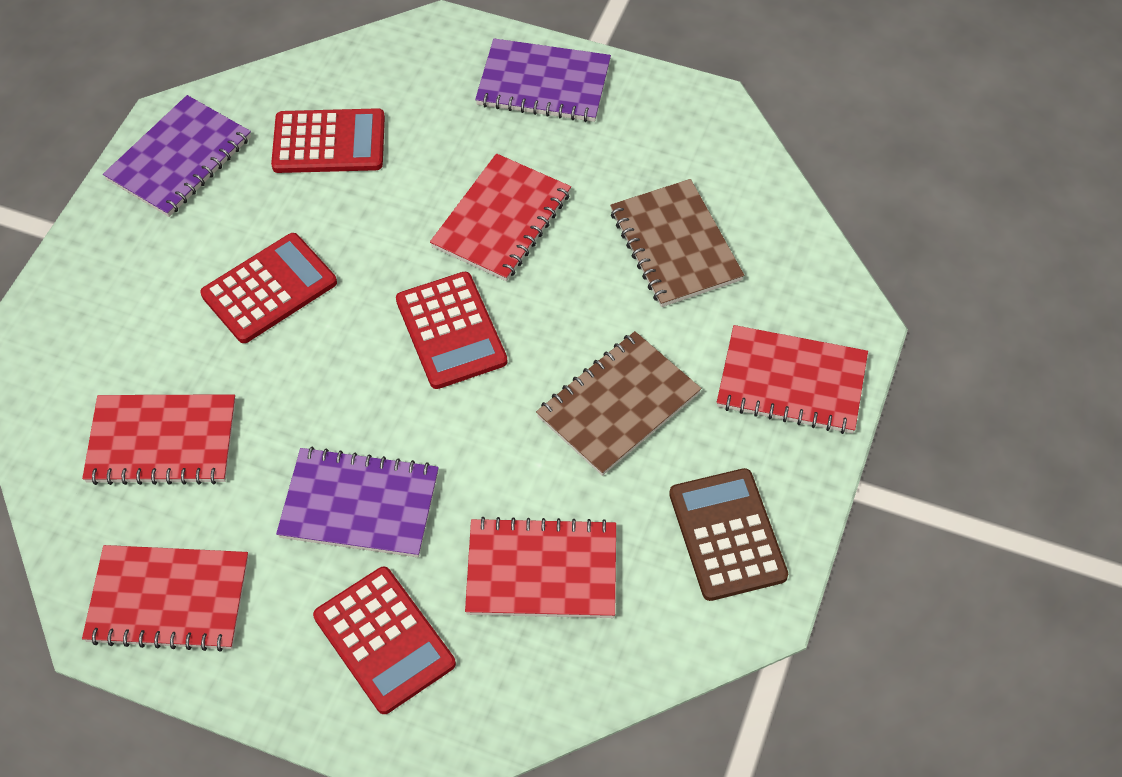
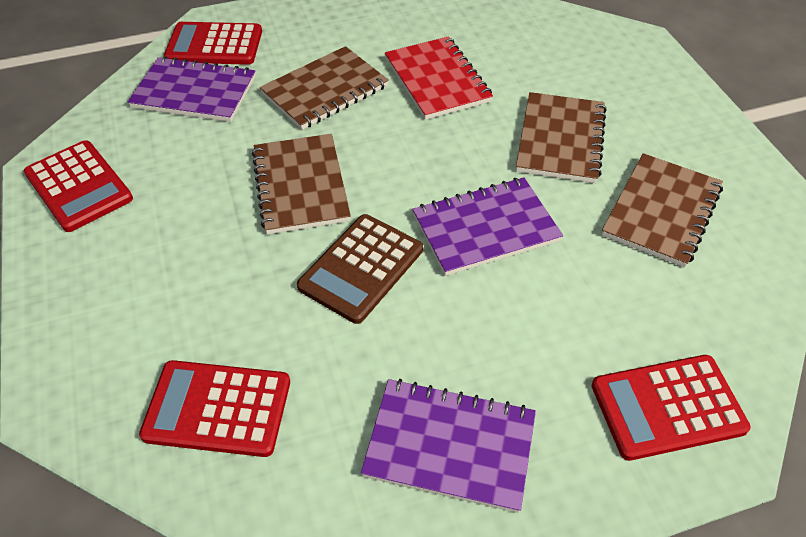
brown notebook: [536,331,702,476] [610,179,744,307] = 2 -> [252,134,351,234] [260,46,389,130] [516,92,607,183] [602,153,723,268] = 4
red notebook: [82,394,236,485] [82,545,249,652] [430,153,571,281] [465,517,616,618] [717,325,868,434] = 5 -> [385,37,493,120] = 1

